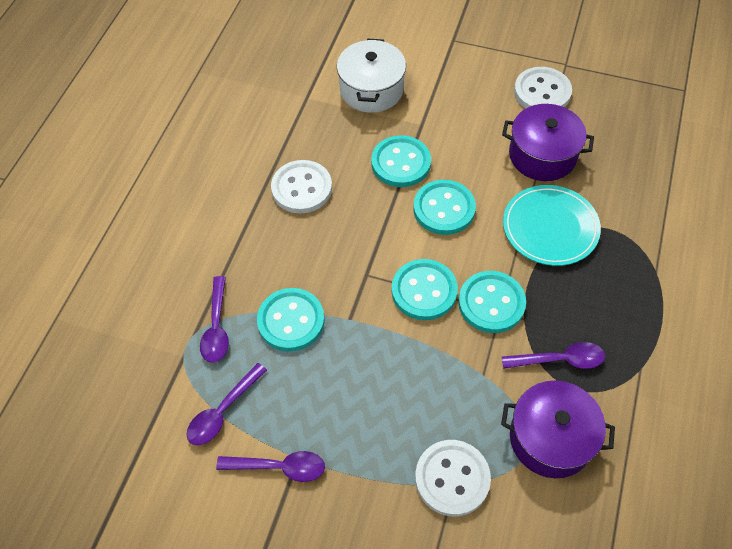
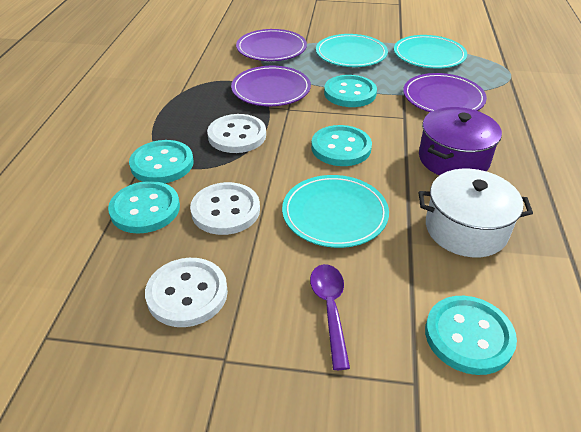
purple plate: none = 0 -> [231,66,311,106] [236,29,307,61] [403,73,487,112] = 3
purple pot: [501,381,615,478] [502,104,594,181] = 2 -> [419,107,502,176] = 1
purple spoon: [186,363,267,445] [200,276,229,363] [216,451,325,482] [502,342,605,369] = 4 -> [310,264,350,370] = 1
turquoise plate: [503,185,601,266] = 1 -> [282,175,389,248] [316,34,388,67] [394,35,467,69] = 3

